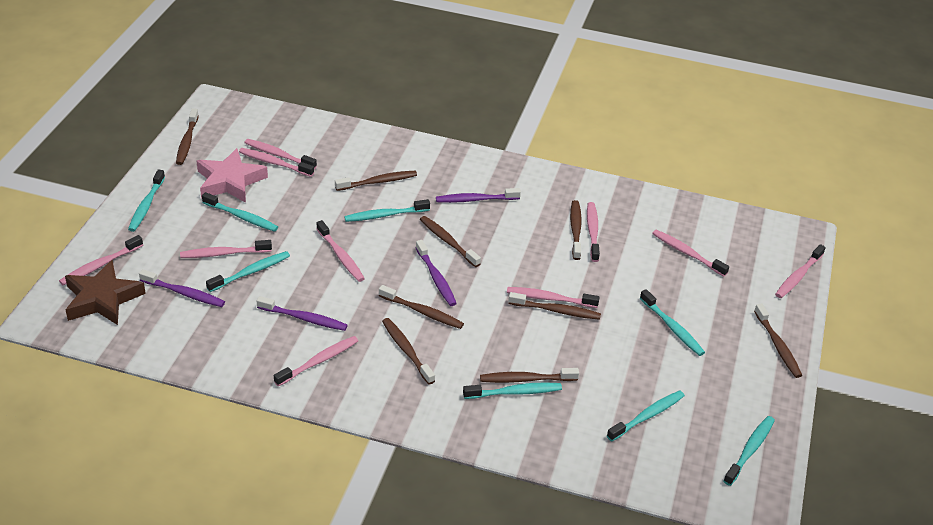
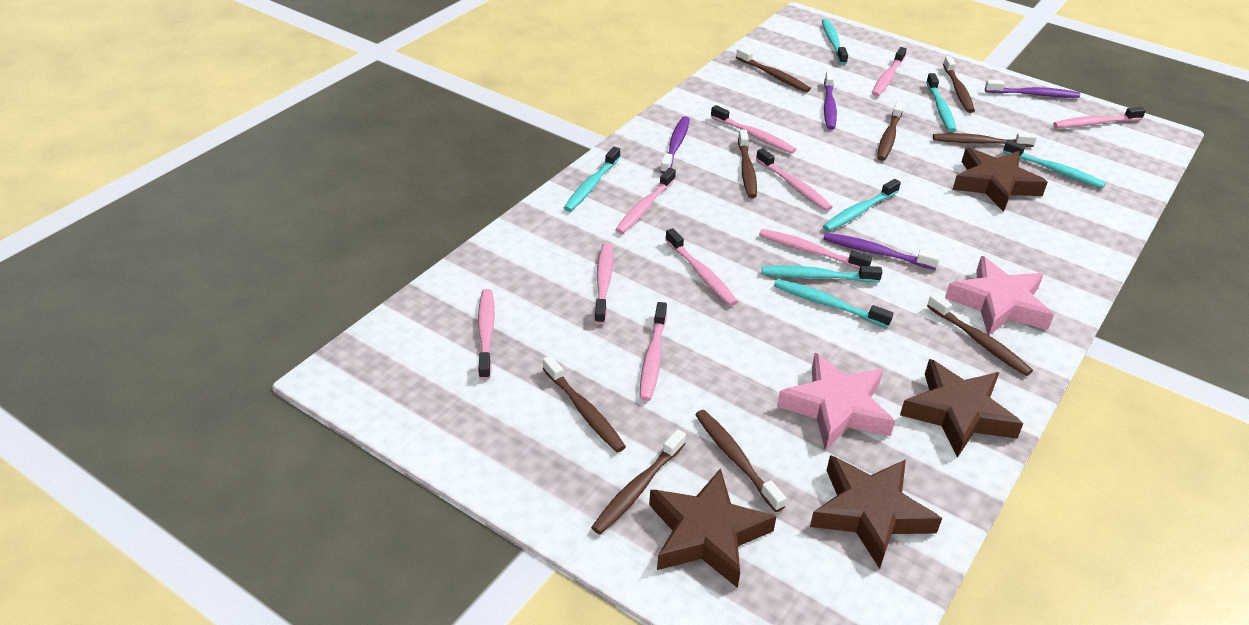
brown star: [65,260,146,325] = 1 -> [649,468,777,588] [810,455,942,569] [900,359,1023,458] [953,148,1048,212] = 4
pink star: [197,148,268,203] = 1 -> [777,353,895,451] [945,256,1054,335] = 2
turquoise toothbrush: [128,169,165,232] [202,192,278,232] [206,251,290,292] [344,199,430,222] [463,382,562,399] [607,390,685,441] [640,289,705,356] [724,416,775,486] = 8 -> [564,147,620,212] [762,266,882,283] [774,279,893,328] [822,19,848,65] [823,179,901,231] [926,73,956,132] [1003,140,1106,188] = 7

